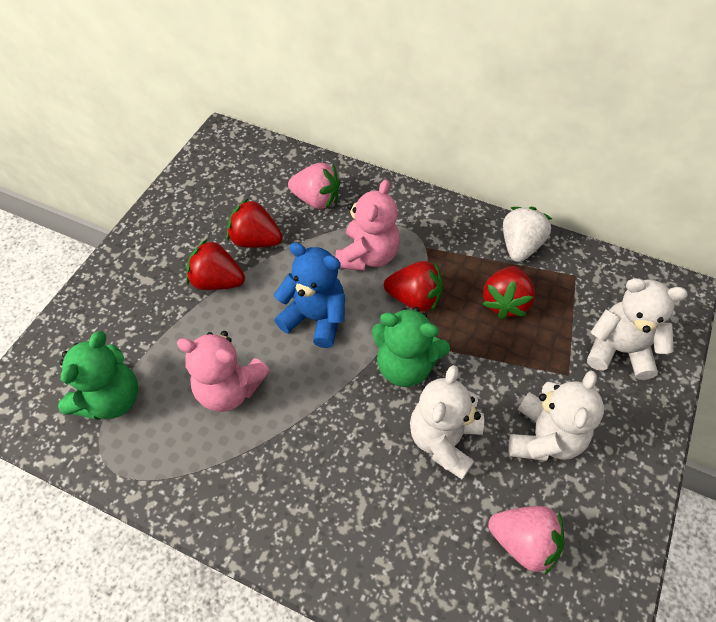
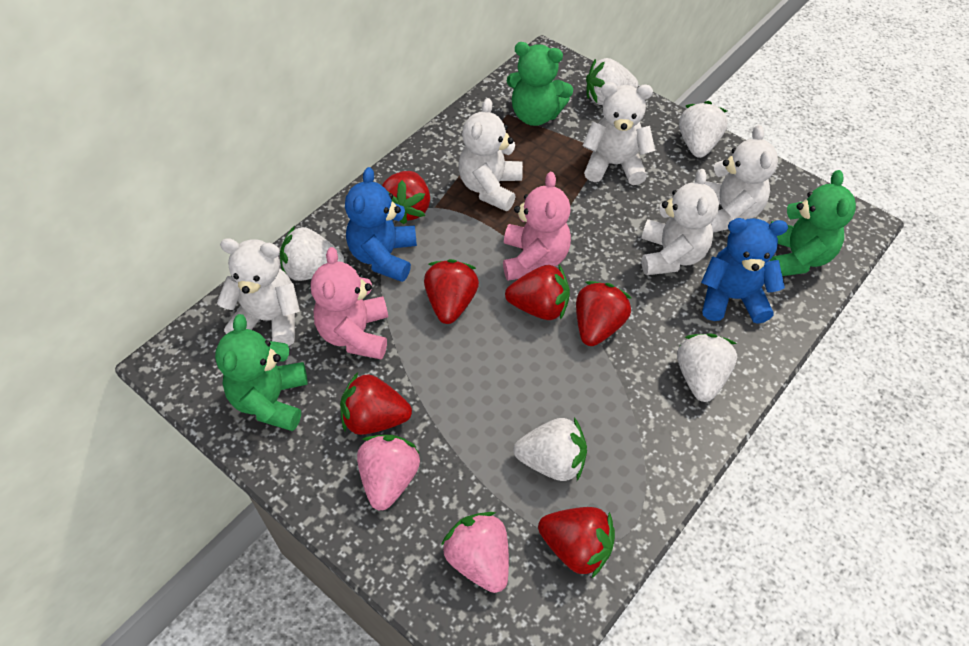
blue teddy bear: [274,242,345,348] = 1 -> [345,167,417,282] [701,218,788,324] = 2
green teddy bear: [58,331,138,420] [372,307,450,387] = 2 -> [215,314,308,431] [507,42,573,126] [770,170,856,276] = 3
red strawberry: [186,239,245,290] [227,199,283,248] [384,261,443,312] [483,266,535,319] = 4 -> [340,372,412,435] [382,171,430,224] [424,259,479,324] [505,265,570,320] [538,507,615,579] [576,281,631,346] = 6
white strawberry: [503,207,552,262] = 1 -> [280,226,344,281] [514,417,587,481] [586,58,638,105] [677,334,737,402] [679,101,728,158] = 5
white teddy bear: [410,365,484,480] [508,370,604,461] [587,278,687,380] = 3 -> [217,238,300,346] [458,98,523,211] [582,82,655,185] [641,169,719,275] [705,125,778,233] = 5

